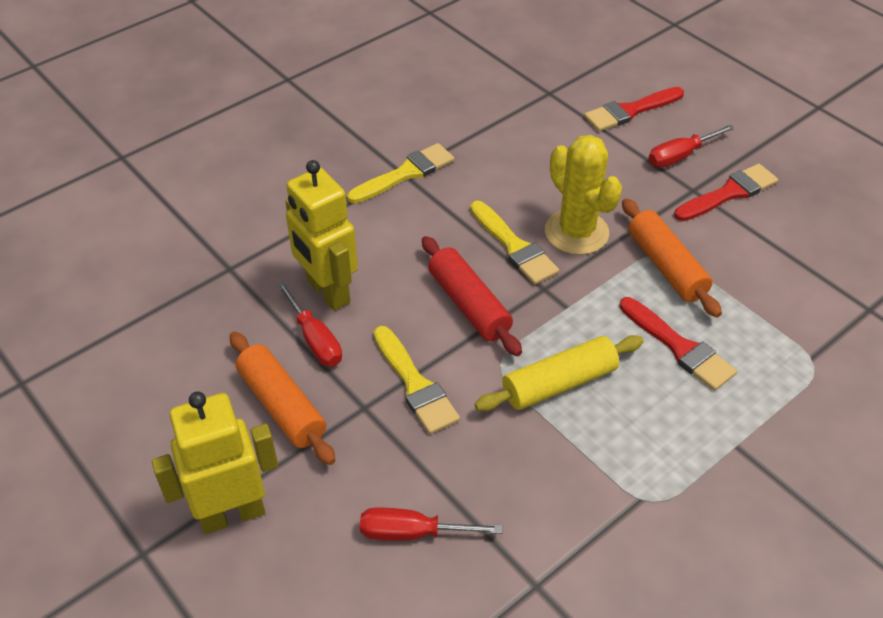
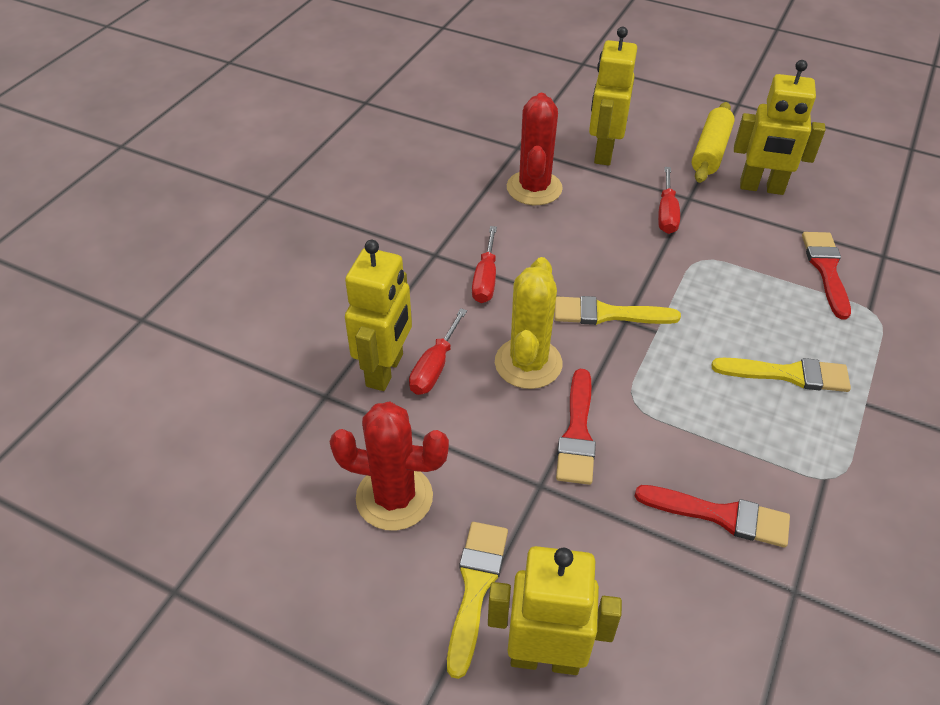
orange rolling pin: [230,332,336,465] [622,198,722,318] = 2 -> none = 0
red cactus: none = 0 -> [329,401,449,531] [507,93,563,205] = 2
red rolling pin: [422,236,522,356] = 1 -> none = 0
yellow robot: [152,392,278,534] [285,160,358,311] = 2 -> [345,240,412,391] [488,546,622,675] [589,27,637,166] [734,60,826,195] = 4

